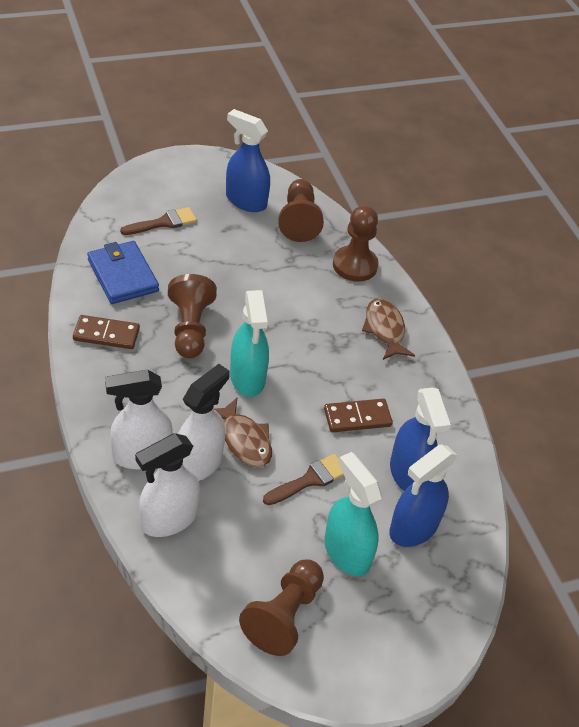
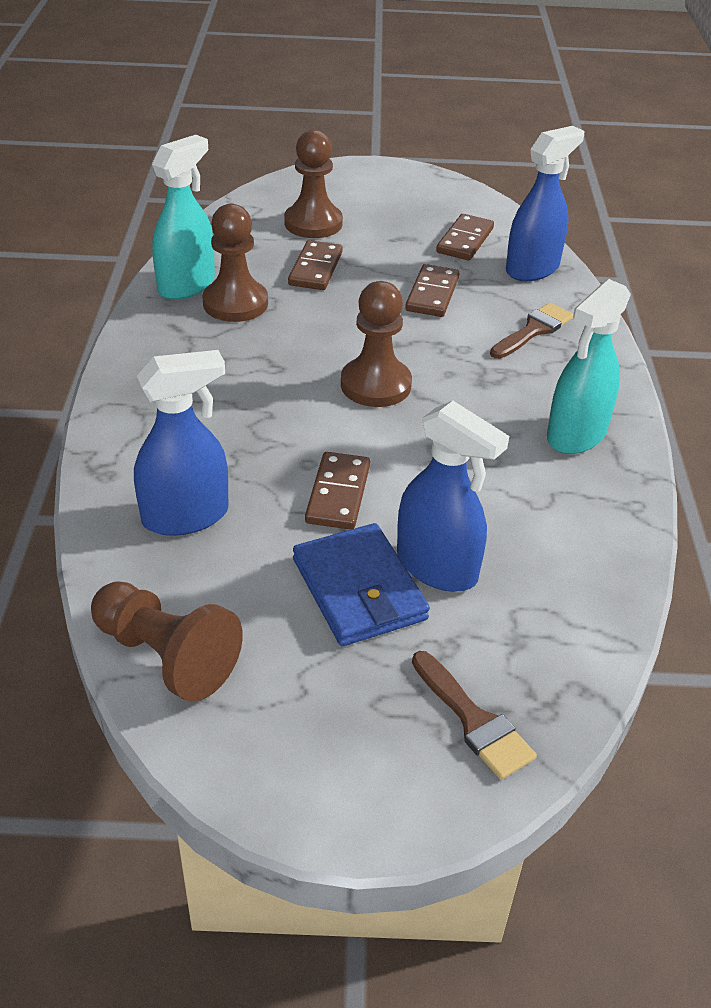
brown domino: [73,315,140,349] [324,399,393,432] = 2 -> [288,240,343,290] [305,452,370,530] [405,264,459,317] [436,214,494,260] = 4
brown fish: [214,398,272,467] [362,298,415,360] = 2 -> none = 0
white spray bottle: [105,370,173,469] [135,433,200,537] [178,364,230,481] = 3 -> none = 0

